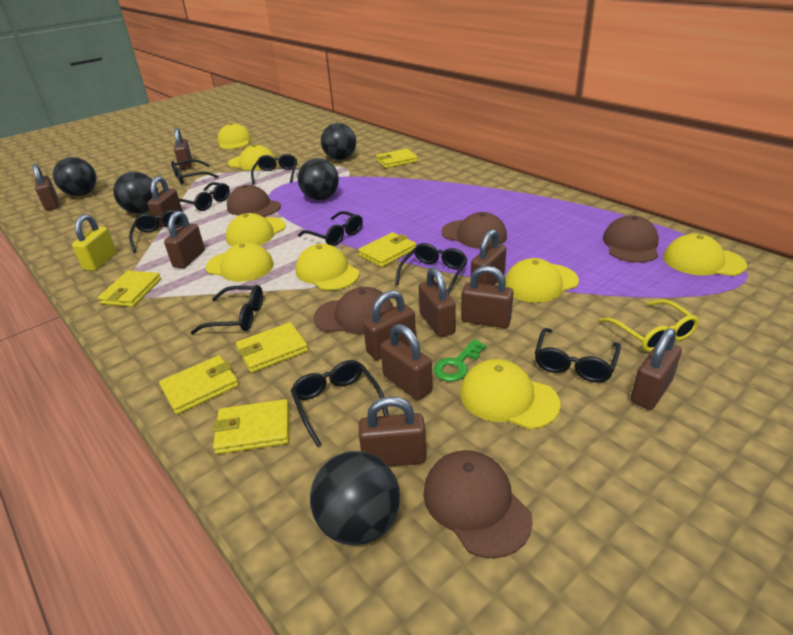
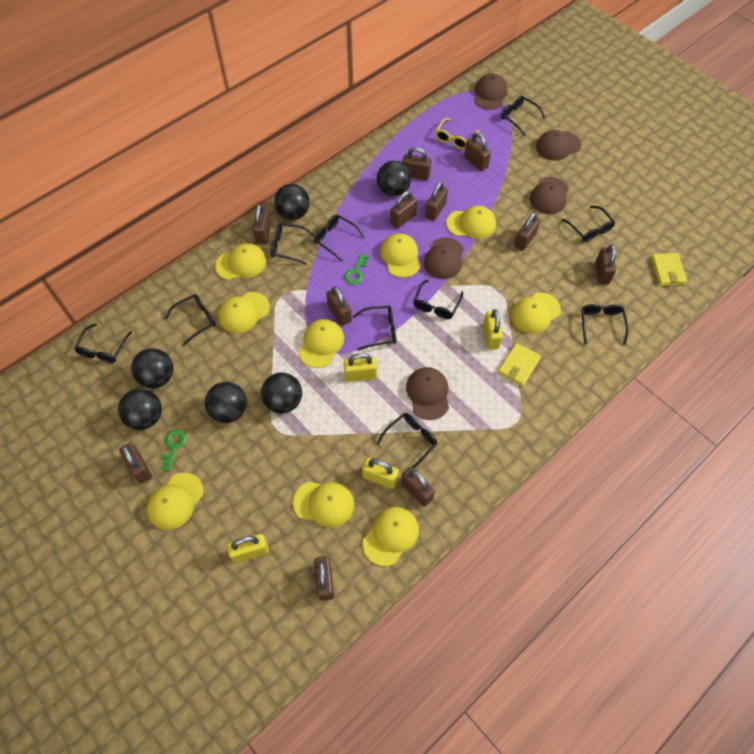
black ball: [53,157,97,196] [113,172,158,214] [297,158,339,200] [310,451,400,545] [321,123,356,160] = 5 -> [118,388,162,430] [131,348,173,389] [205,382,247,423] [261,372,302,413] [274,184,310,220] [377,160,411,196] = 6
black glasses: [129,210,183,253] [171,159,219,184] [179,182,230,211] [191,285,263,334] [251,154,297,185] [291,360,389,447] [298,211,363,246] [395,243,468,295] [535,328,621,383] = 9 -> [74,323,132,363] [165,294,216,346] [270,224,314,265] [314,215,365,262] [353,306,396,350] [377,413,437,469] [413,280,463,319] [501,96,546,136] [562,206,615,242] [581,304,629,345] = 10
green key: [433,339,487,382] = 1 -> [160,429,187,471] [344,253,369,285] = 2
yellow cap: [205,242,274,282] [218,123,252,149] [226,213,286,246] [228,145,275,170] [295,244,359,290] [460,359,561,429] [505,258,579,303] [663,233,747,276] = 8 -> [147,473,204,530] [215,243,267,280] [218,292,270,333] [293,482,354,528] [299,319,344,368] [363,507,419,566] [380,233,421,278] [446,206,496,239] [511,292,561,334] = 9
yellow padlock: [72,214,116,271] = 1 -> [227,534,269,563] [343,353,377,382] [362,458,399,489] [483,309,503,350] = 4
yellow wallet: [98,271,161,307] [159,355,239,414] [212,399,289,454] [236,322,308,373] [358,232,416,267] [376,149,418,168] = 6 -> [498,343,541,386] [651,253,687,286] = 2

